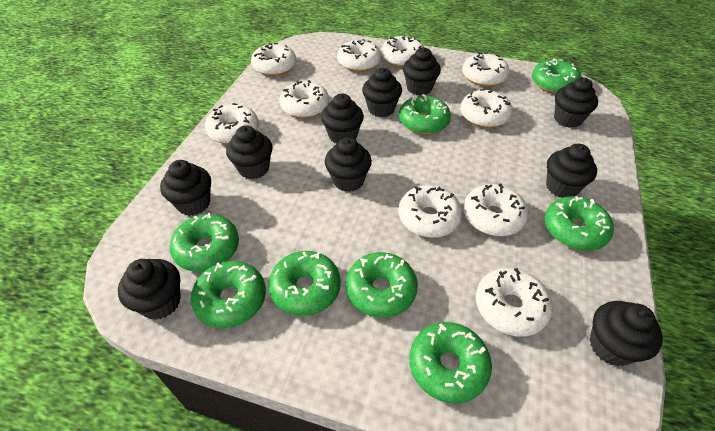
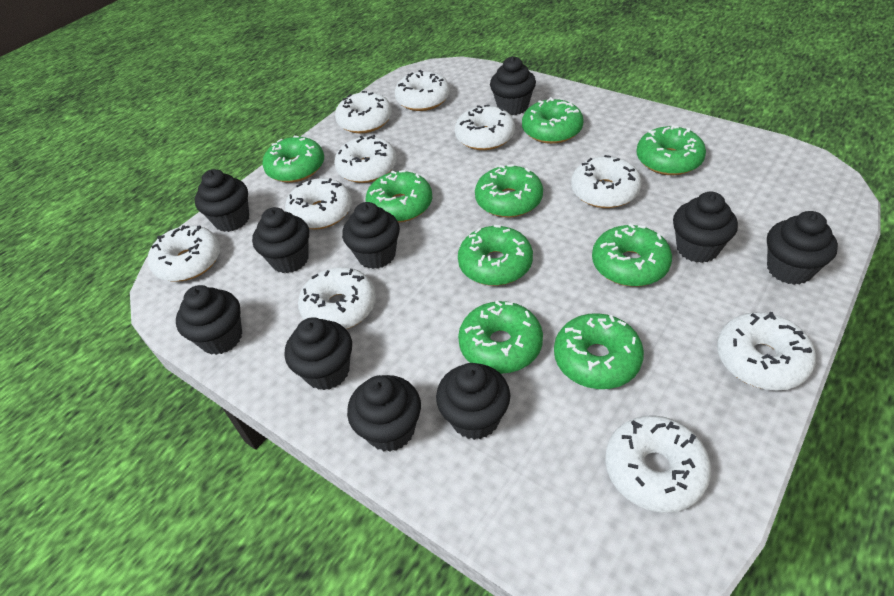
green donut: [169,213,239,272] [191,261,266,328] [269,251,341,316] [346,252,418,318] [399,94,451,134] [409,322,492,403] [532,59,581,94] [545,196,614,250] = 8 -> [263,136,324,183] [365,170,432,223] [458,225,533,286] [458,301,543,374] [475,164,543,218] [522,97,584,144] [554,313,644,389] [592,223,672,287] [636,125,706,175] = 9

